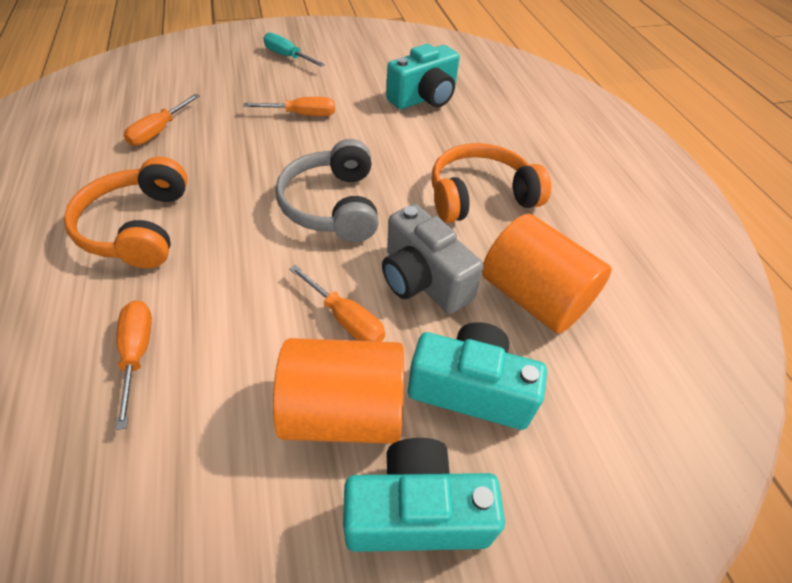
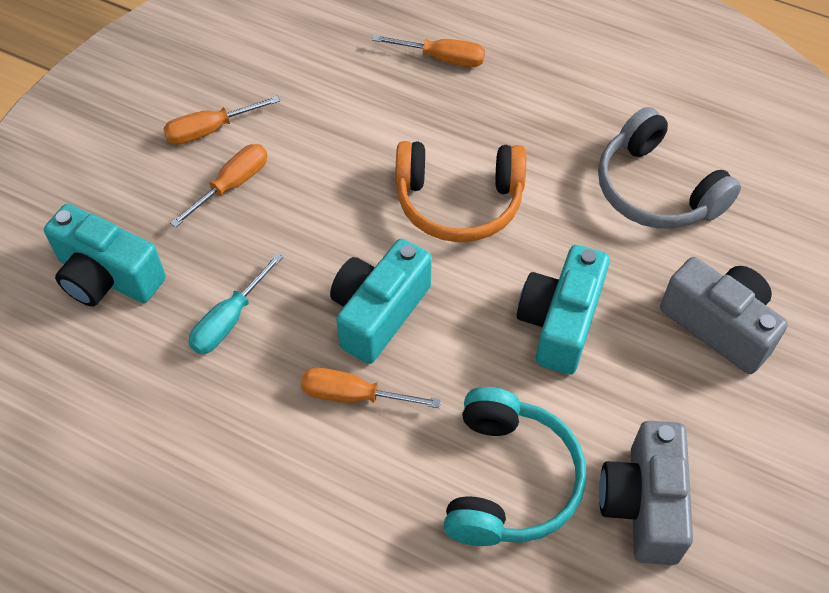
grey camera: [382,204,484,314] = 1 -> [599,421,693,565] [660,257,788,374] = 2
orange cylinder: [273,338,404,444] [482,214,612,334] = 2 -> none = 0
orange headphones: [64,157,188,268] [432,143,551,223] = 2 -> [395,141,526,242] = 1
turquoise headphones: none = 0 -> [444,387,586,546] = 1

